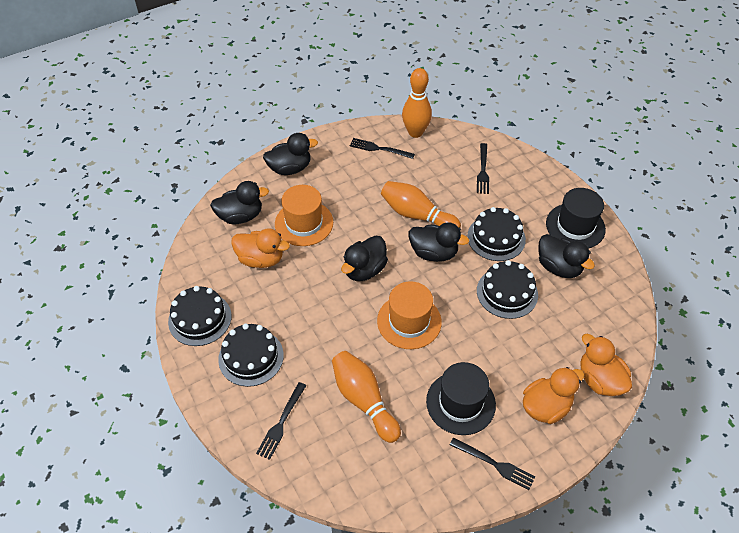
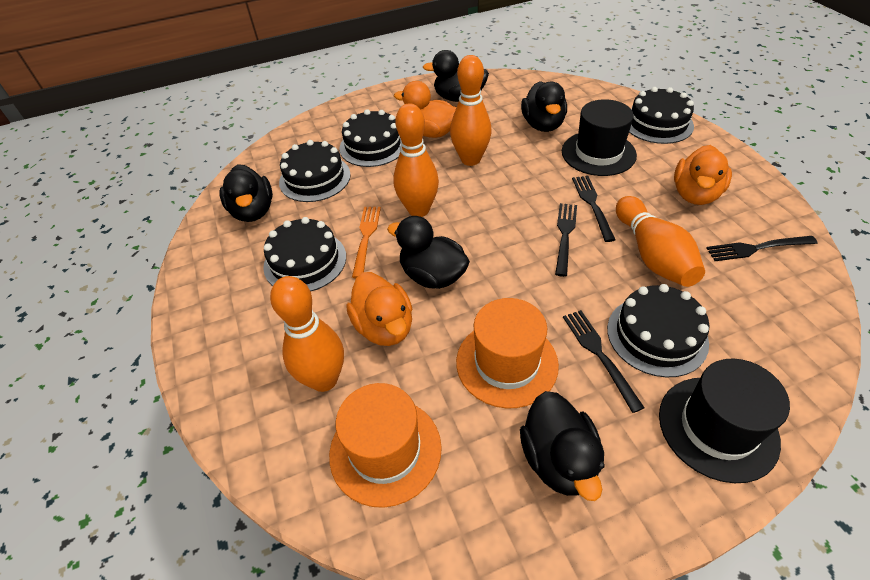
black cake: [168,286,232,346] [218,324,284,387] [467,207,526,261] [477,260,538,319] = 4 -> [263,217,346,291] [279,140,351,202] [340,109,401,167] [607,284,709,377] [629,87,694,144] = 5
orange bowling pin: [332,351,401,443] [381,181,461,228] [402,68,432,138] = 3 -> [270,276,344,392] [393,103,439,217] [450,55,492,166] [616,196,705,287] = 4
orange fork: none = 0 -> [352,207,381,278] = 1

